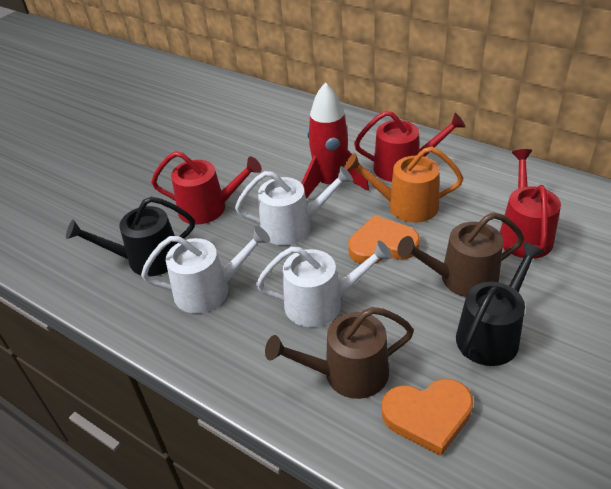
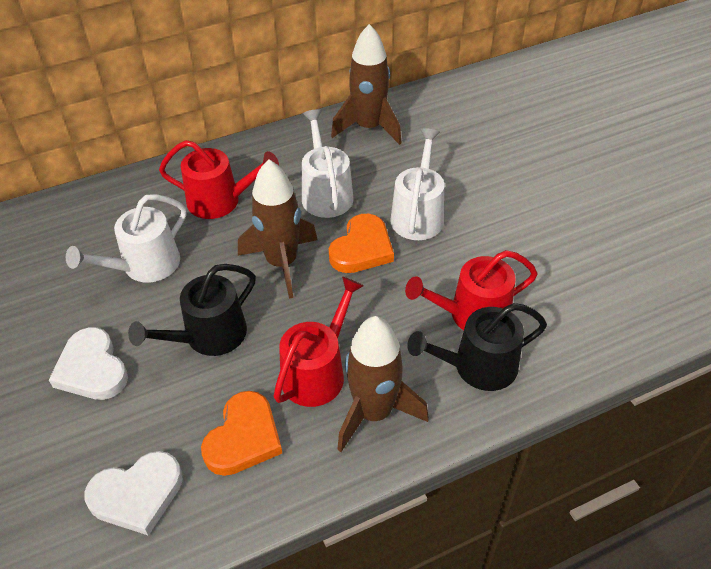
brown rocket: none = 0 -> [238,159,318,299] [331,24,402,145] [337,316,429,452] = 3
brown watering can: [265,307,414,399] [397,212,524,297] = 2 -> none = 0
orange watering can: [344,146,463,223] = 1 -> none = 0
red rocket: [302,82,369,199] = 1 -> none = 0
white heart: none = 0 -> [49,327,128,400] [84,451,183,536] = 2

